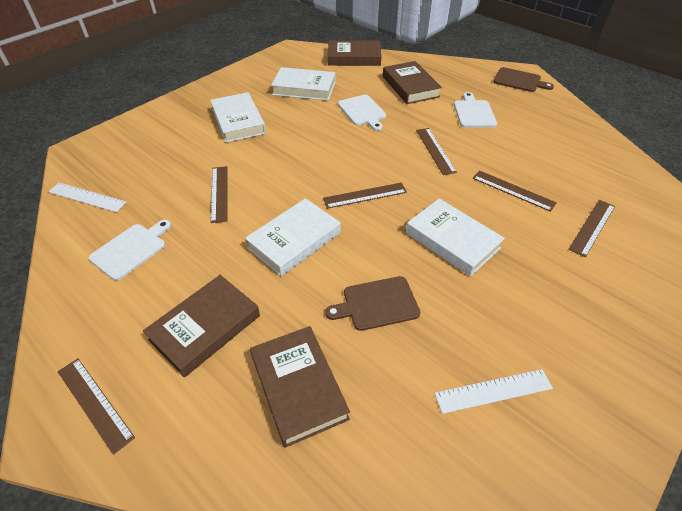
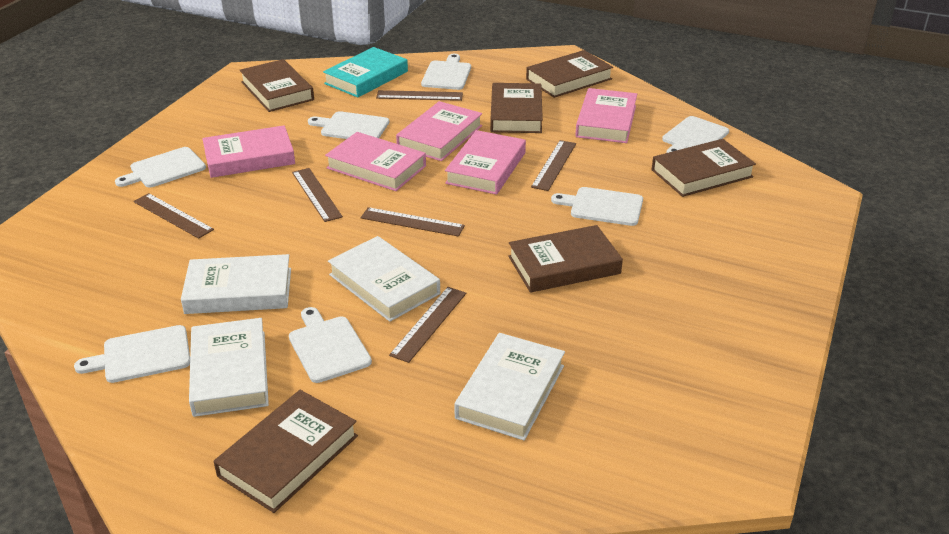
brown book: [143,275,260,378] [250,326,350,448] [328,40,382,66] [383,61,442,104] = 4 -> [213,390,358,513] [239,59,314,112] [490,83,543,133] [508,225,623,293] [526,50,613,98] [652,139,756,197] = 6
brown cutting board: [325,276,420,331] [493,67,554,92] = 2 -> none = 0
pink book: none = 0 -> [202,125,295,178] [325,132,426,191] [396,101,482,161] [445,130,526,195] [575,88,637,143] = 5
turquoise book: none = 0 -> [323,47,408,97] = 1
white cutting board: [88,220,171,280] [338,94,386,131] [454,92,497,128] = 3 -> [74,325,190,383] [115,147,206,187] [289,307,372,383] [308,111,389,139] [421,54,471,90] [551,187,643,226] [662,116,729,153] = 7
white ruler: [48,182,127,212] [434,369,553,414] = 2 -> none = 0

